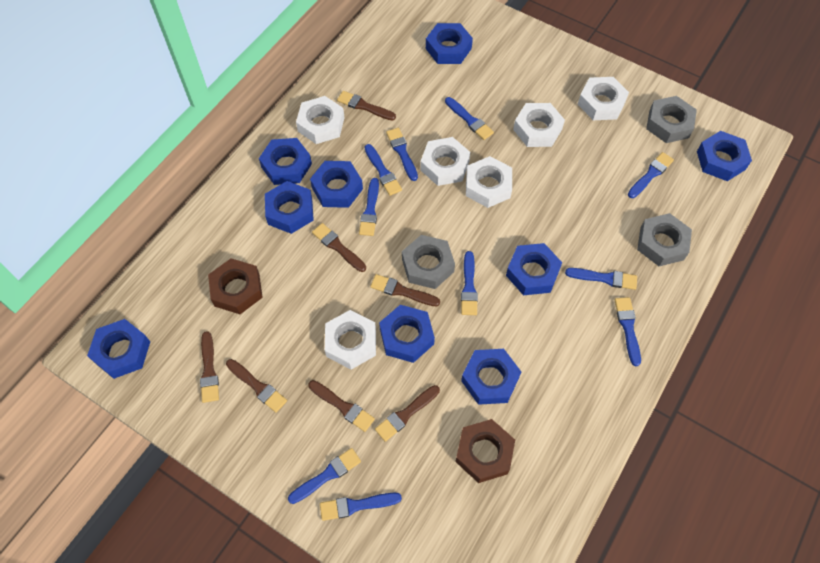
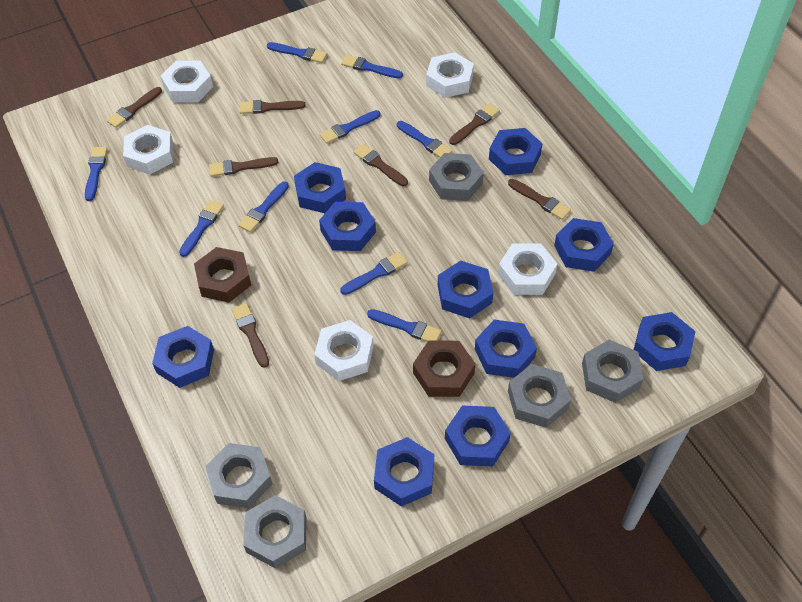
blue brush: [288,448,361,504] [320,493,402,521] [359,178,379,236] [365,144,402,196] [386,128,418,181] [445,97,494,140] [461,251,478,315] [565,268,637,290] [615,297,641,366] [628,152,674,198] = 10 -> [85,147,108,201] [179,200,224,257] [239,181,289,232] [267,42,327,63] [320,110,381,144] [340,252,408,295] [341,55,403,78] [367,309,442,342] [397,121,453,158] = 9
blue nut: [87,319,150,379] [259,138,312,185] [265,181,314,234] [310,161,363,208] [379,305,435,363] [426,23,473,64] [461,349,521,405] [506,243,562,295] [697,131,752,181] = 9 -> [152,326,214,388] [294,162,346,213] [319,202,376,251] [374,437,434,507] [438,261,493,318] [445,406,511,467] [475,320,537,378] [489,128,543,175] [554,218,614,272] [634,312,696,371] = 10
grey nut: [402,235,455,289] [637,213,692,266] [646,96,697,143] = 3 -> [205,443,272,509] [243,495,307,569] [429,153,484,201] [508,364,571,428] [582,340,644,403] = 5
white nut: [296,96,344,144] [325,310,376,370] [420,137,470,186] [466,156,512,208] [513,103,565,147] [578,77,629,120] = 6 -> [123,125,174,175] [161,61,213,103] [314,320,374,381] [426,52,474,98] [498,244,558,295] = 5

